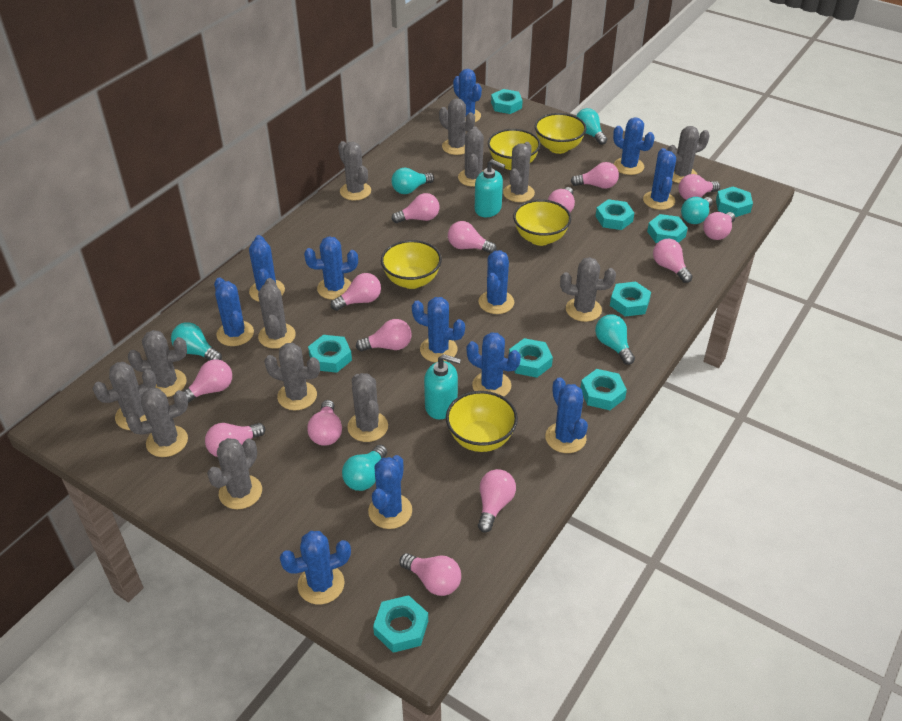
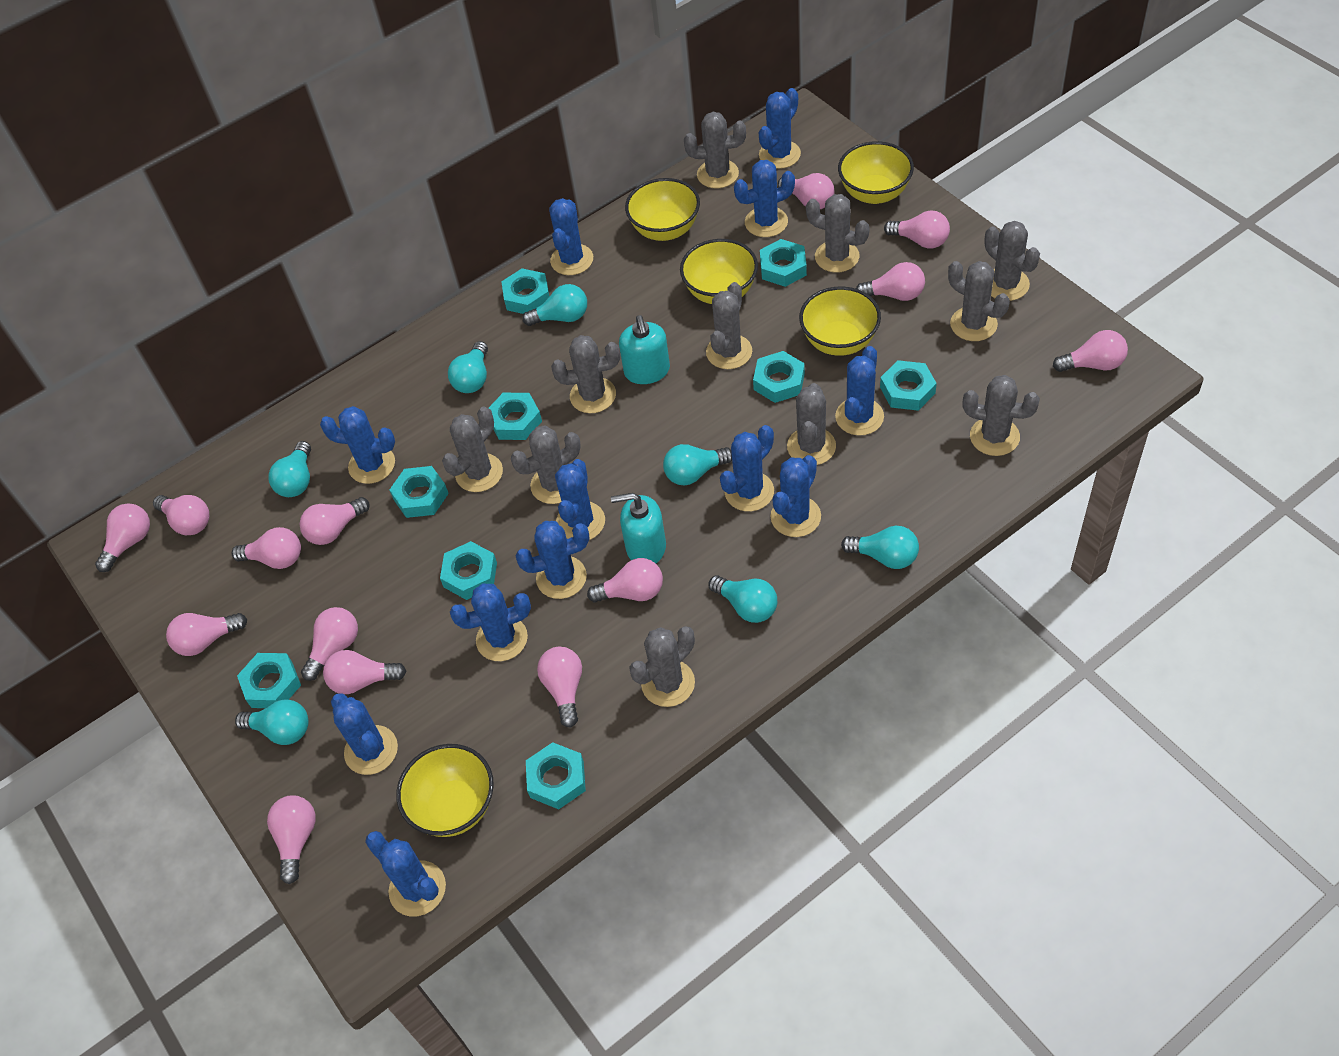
grey cactus: [93,362,157,430] [126,388,188,457] [128,330,187,397] [207,438,262,509] [258,278,296,349] [264,343,320,410] [338,141,371,201] [347,373,388,442] [439,98,475,155] [458,127,484,187] [503,142,535,202] [560,257,616,322] [667,126,710,183] = 13 -> [442,407,503,492] [511,426,581,504] [551,335,620,413] [629,626,695,707] [684,112,746,188] [706,282,752,369] [787,383,836,465] [806,194,870,273] [948,261,1010,341] [962,375,1040,456] [984,221,1040,301] = 11
turquoise light bulb: [171,322,222,361] [342,445,387,491] [391,168,434,194] [576,108,607,145] [595,315,635,365] [681,197,713,224] = 6 -> [235,699,309,745] [268,441,311,497] [448,341,488,393] [522,284,587,326] [663,444,732,486] [709,575,777,623] [841,526,919,569] = 7

